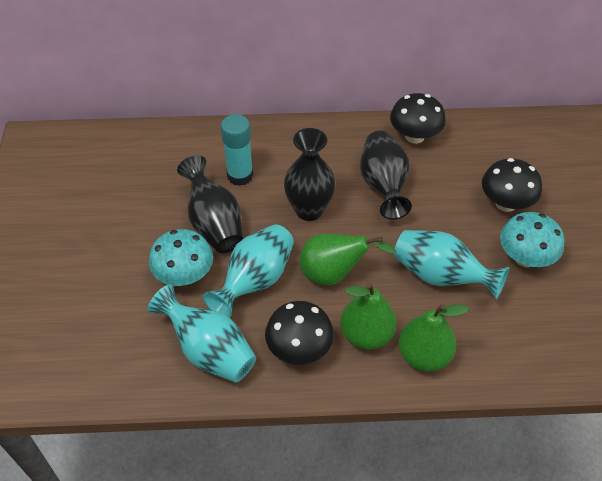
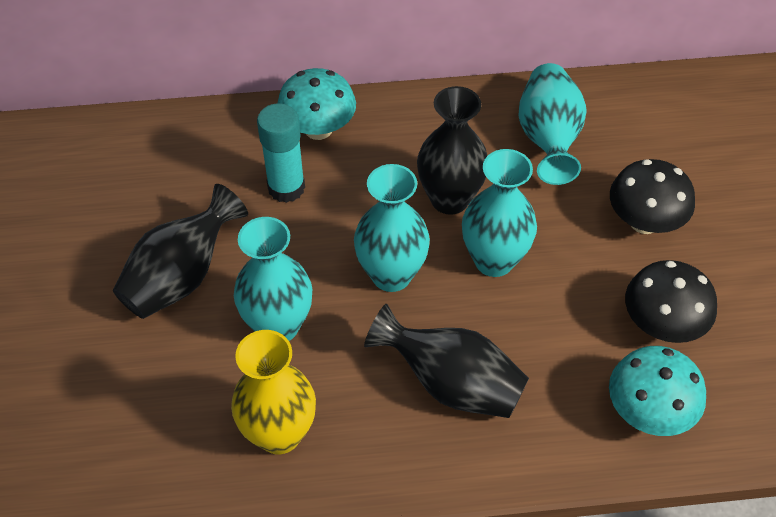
black mushroom: [265,301,334,365] [390,93,446,144] [482,158,542,212] = 3 -> [610,159,695,234] [625,260,717,343] = 2
green pear: [300,234,396,286] [340,283,397,350] [399,304,469,372] = 3 -> none = 0
turquoise vase: [148,284,256,383] [203,224,294,318] [394,230,509,299] = 3 -> [234,217,312,341] [354,164,430,292] [462,149,537,277] [519,63,587,185] = 4
yellow vase: none = 0 -> [231,330,316,454] = 1

